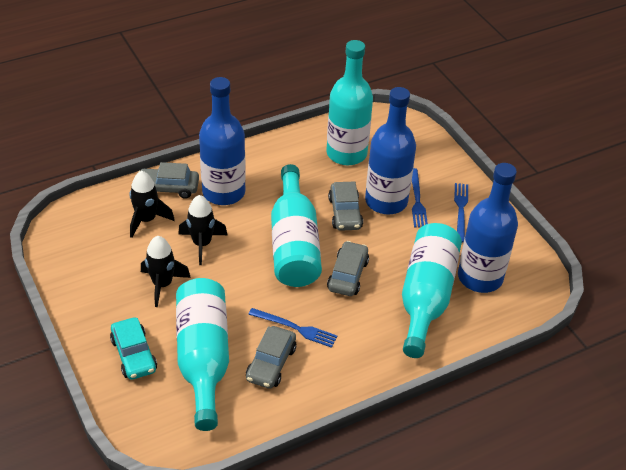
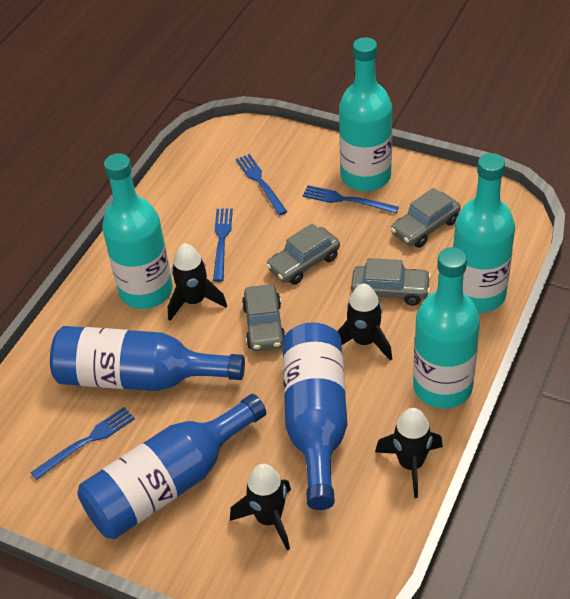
black rocket: [130,171,175,238] [141,236,191,307] [178,195,227,265] = 3 -> [168,243,227,321] [230,464,291,550] [337,284,392,361] [375,408,443,498] = 4
blue fork: [248,308,337,348] [412,168,428,228] [454,183,468,243] = 3 -> [30,407,135,480] [213,208,233,282] [236,154,287,215] [302,185,399,213] = 4
turquoise car: [110,317,157,380] = 1 -> none = 0

